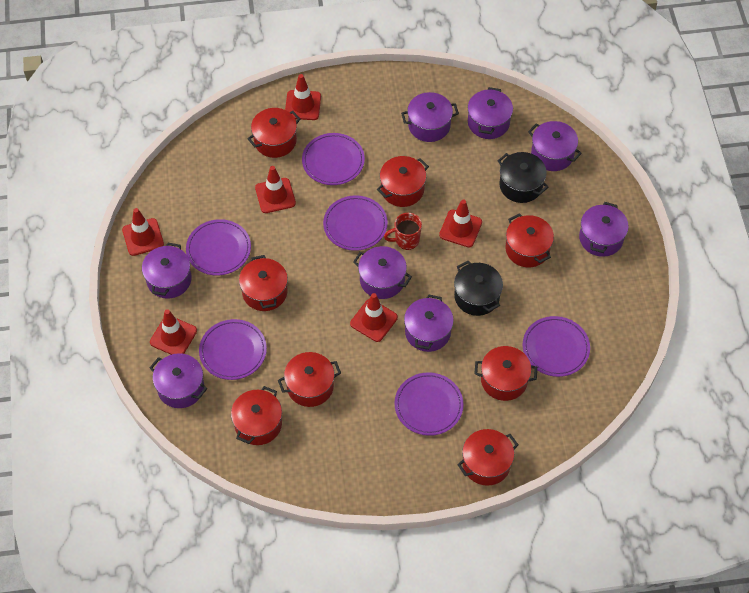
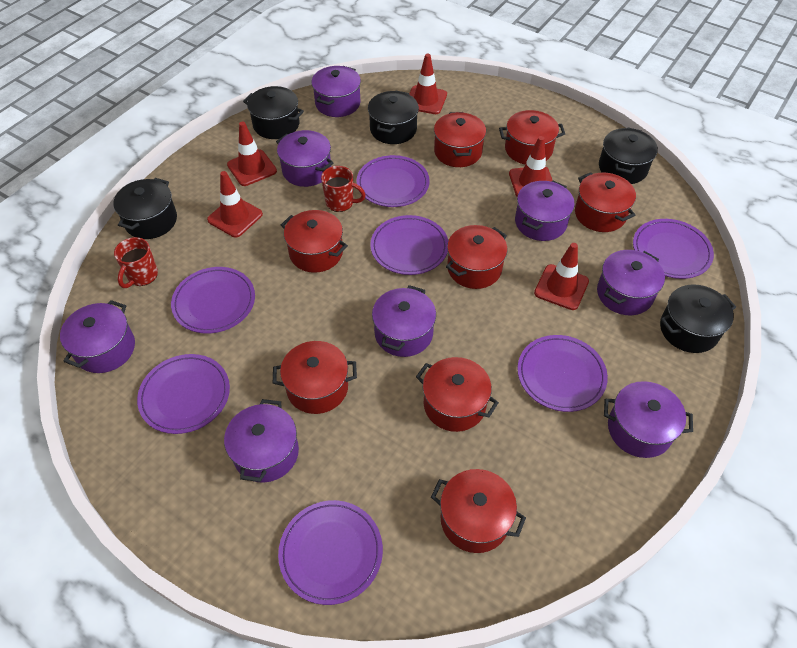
black pot: [454,261,503,316] [497,152,548,203] = 2 -> [113,178,177,239] [243,86,304,139] [368,91,419,144] [599,127,658,184] [660,284,736,353] = 5
purple plate: [186,219,251,276] [199,319,267,380] [302,133,365,185] [323,195,388,251] [394,372,464,436] [523,316,590,377] = 6 -> [137,354,230,434] [171,267,255,334] [278,500,383,605] [357,155,430,207] [370,215,448,275] [517,335,608,412] [633,219,714,279] = 7
red mug: [384,213,422,250] = 1 -> [114,237,158,288] [321,166,366,212] = 2
red traffic cone: [122,208,164,256] [150,309,197,355] [255,166,296,213] [285,74,321,120] [350,293,398,342] [439,199,482,247] = 6 -> [207,171,263,237] [227,122,277,186] [409,54,447,114] [509,136,553,196] [534,243,589,310] = 5

